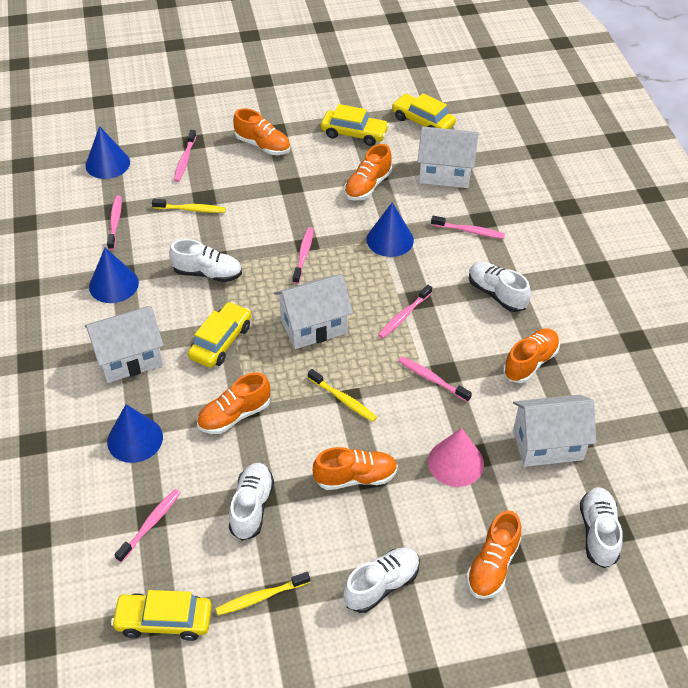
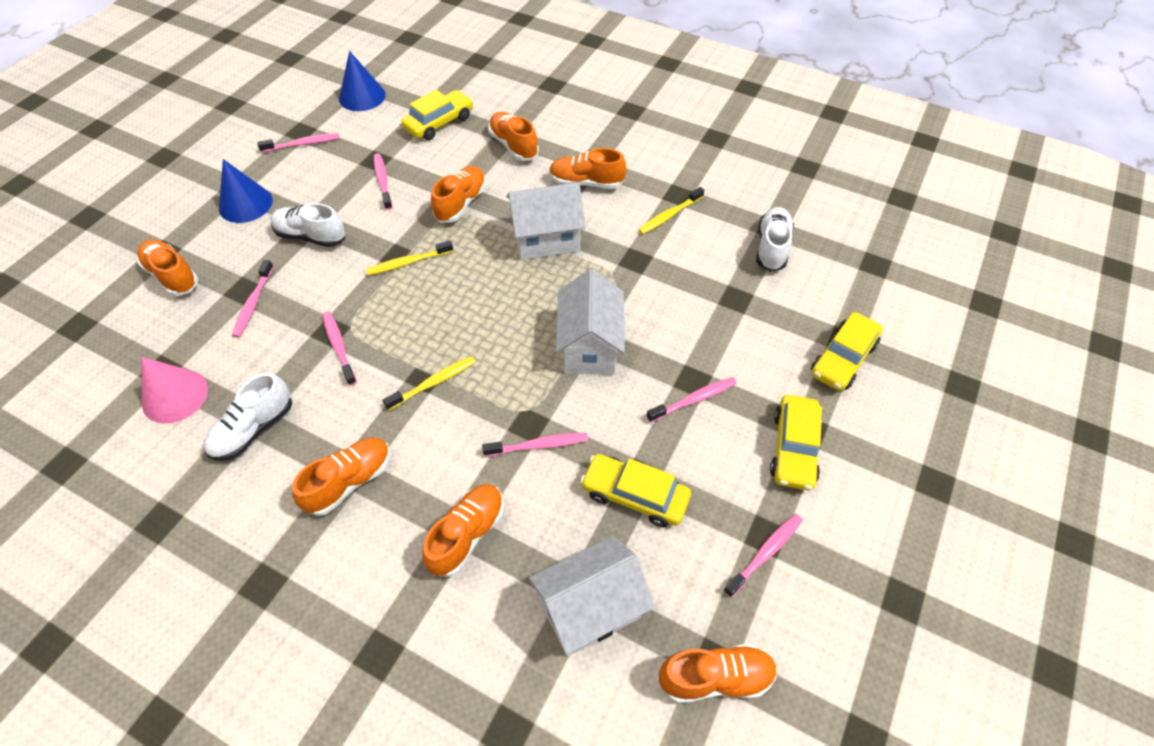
blue cone: [85,126,130,179] [89,248,139,303] [107,404,163,463] [367,202,414,257] = 4 -> [219,159,273,223] [339,51,386,111] = 2
orange shoe: [197,373,270,434] [233,108,290,155] [313,447,398,490] [344,144,392,200] [466,510,521,599] [503,329,560,383] = 6 -> [137,239,199,296] [292,438,391,516] [422,484,504,577] [431,166,486,223] [488,112,539,161] [549,148,626,189] [659,644,777,703] = 7
white house: [85,306,164,383] [274,274,353,349] [417,126,478,188] [513,395,596,467] = 4 -> [507,183,585,260] [529,536,654,657] [556,269,625,374] = 3
white shoe: [169,239,242,282] [229,463,274,541] [343,547,420,613] [469,262,531,312] [580,487,623,568] = 5 -> [204,373,292,460] [270,203,346,247] [756,207,794,272] = 3

